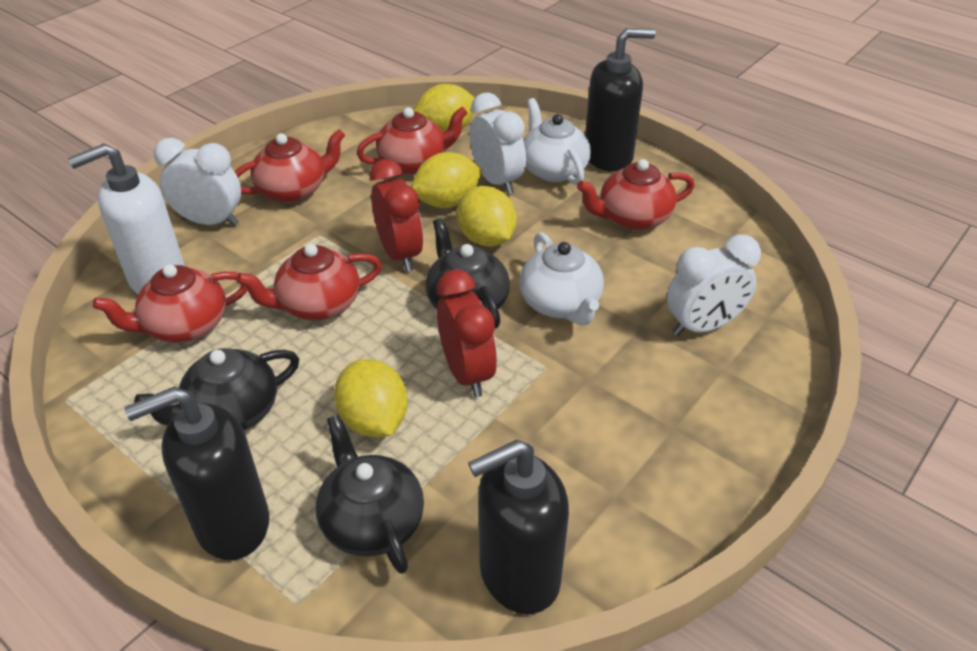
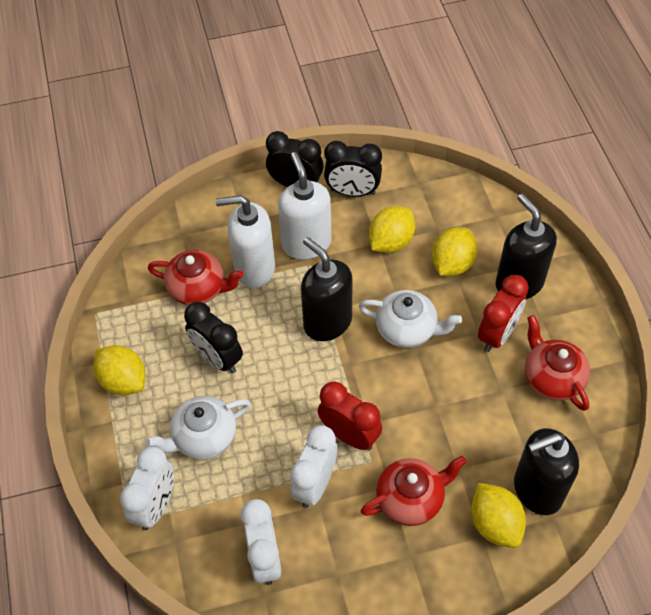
black clock: none = 0 -> [184,302,243,373] [266,131,323,187] [324,141,382,197] = 3
black teapot: [134,348,299,430] [316,414,424,574] [425,218,510,328] = 3 -> none = 0
red teapot: [93,264,248,342] [235,129,345,203] [236,244,382,320] [356,106,468,175] [577,159,695,230] = 5 -> [148,250,244,305] [360,456,467,526] [525,315,590,411] = 3
white soap dispenser: [68,143,185,294] = 1 -> [216,195,275,288] [278,152,331,260] = 2

